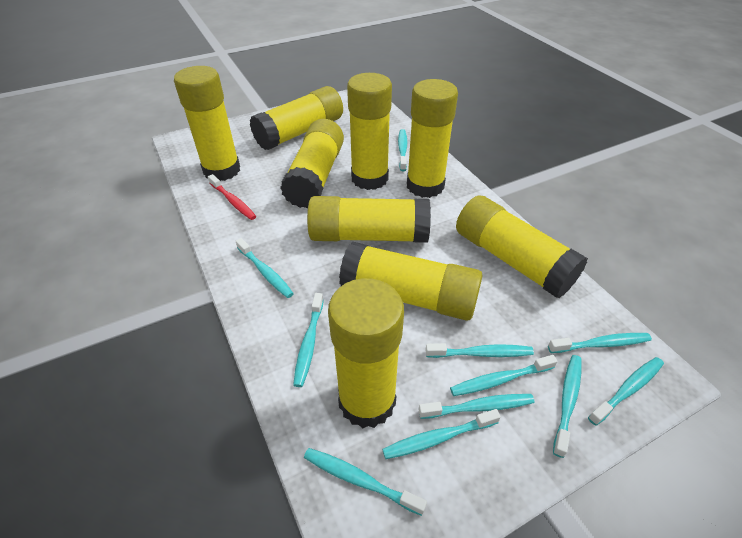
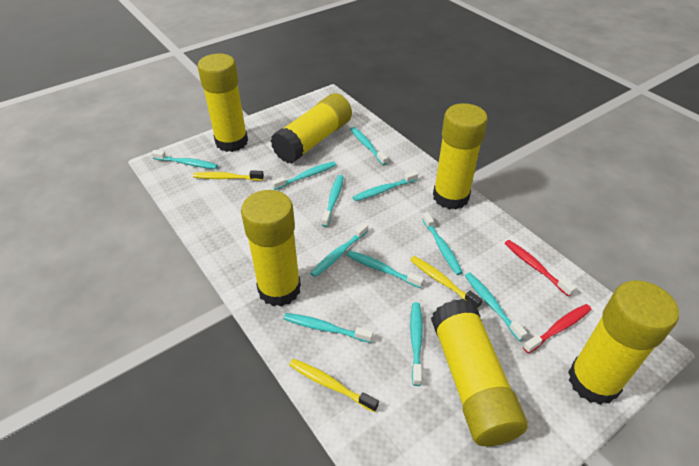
red toothbrush: [208,174,256,220] = 1 -> [505,240,576,297] [523,304,591,353] = 2
yellow glue stick: [174,66,240,181] [250,86,343,150] [280,119,344,208] [307,196,431,243] [328,278,404,428] [339,241,483,321] [347,73,392,190] [407,79,458,198] [456,195,588,298] = 9 -> [198,54,248,152] [241,190,301,307] [271,93,352,163] [431,299,528,446] [433,103,488,210] [568,280,679,405] = 6
yellow toothbrush: none = 0 -> [193,170,264,181] [289,359,379,412] [410,256,483,309] = 3

